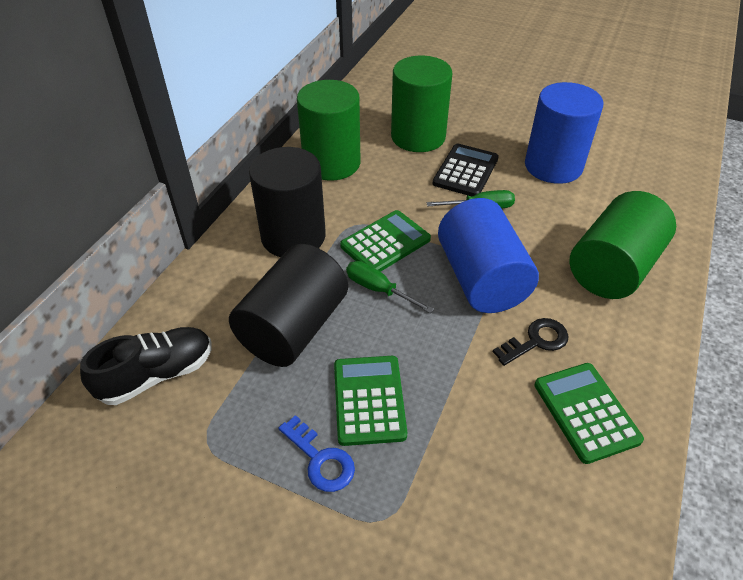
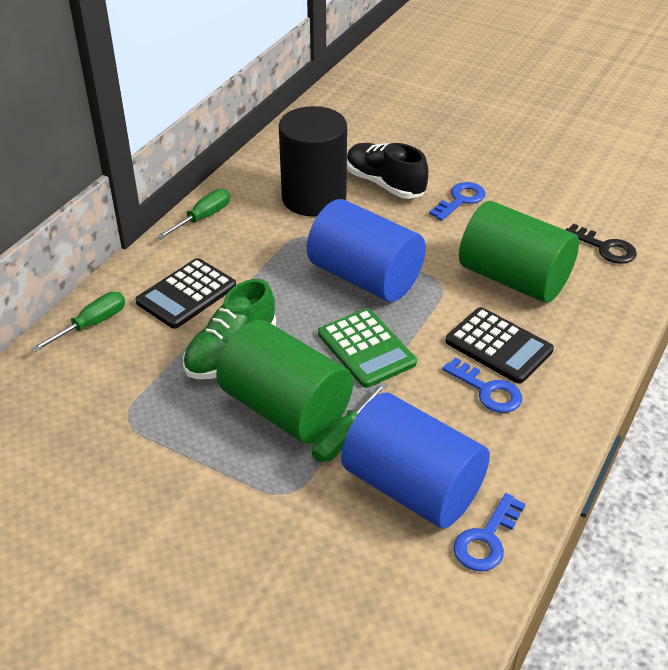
black calculator: [433,144,499,197] = 1 -> [135,258,236,329] [446,307,554,384] = 2
black cylinder: [229,244,348,367] [249,147,326,257] = 2 -> [279,106,347,217] = 1
blue key: [279,415,355,492] = 1 -> [429,182,486,221] [442,357,522,413] [453,493,526,571] = 3
green calculator: [334,356,408,446] [340,210,431,272] [535,363,644,464] = 3 -> [318,308,417,388] = 1
green cylinder: [297,80,361,181] [391,56,453,152] [570,191,676,299] = 3 -> [216,320,353,444] [459,201,579,303] = 2
green screwdriver: [346,261,434,313] [426,190,515,209] = 2 -> [31,292,125,352] [157,189,230,239] [312,382,387,462] = 3
green shoe: none = 0 -> [183,279,276,379] = 1

